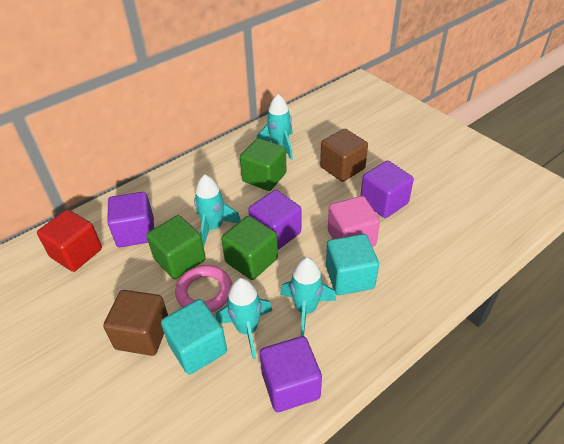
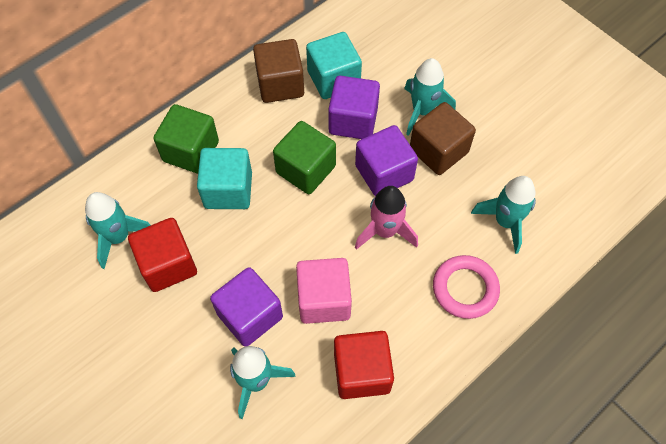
green cube: [147,215,206,279] [221,216,278,280] [240,138,286,191] = 3 -> [153,104,219,174] [273,121,336,194] = 2
pink rocket: none = 0 -> [355,186,418,250] = 1
purple cube: [107,192,154,247] [248,190,301,250] [260,336,322,412] [360,161,414,218] = 4 -> [210,267,283,347] [328,76,380,139] [355,125,418,197] = 3
red cube: [37,209,102,272] = 1 -> [128,218,197,292] [334,331,394,399] = 2

